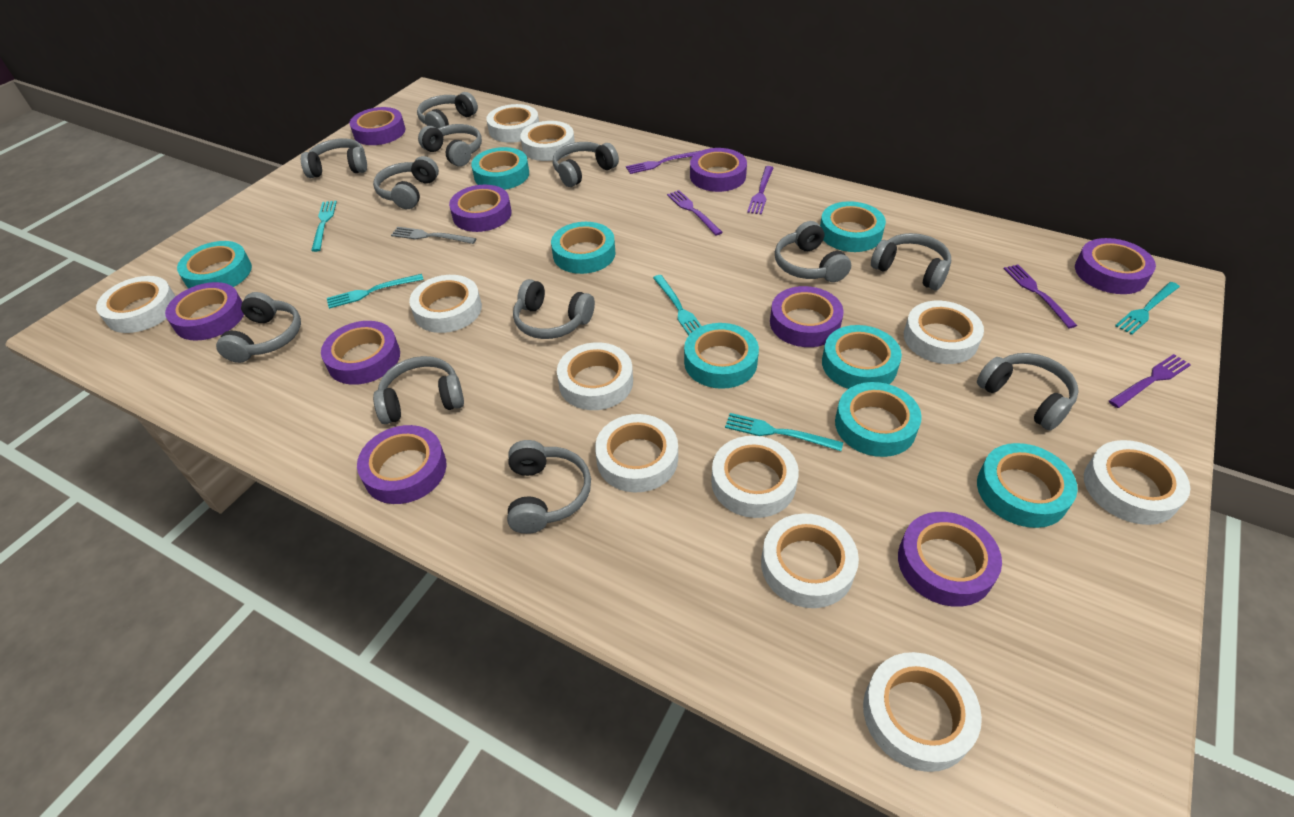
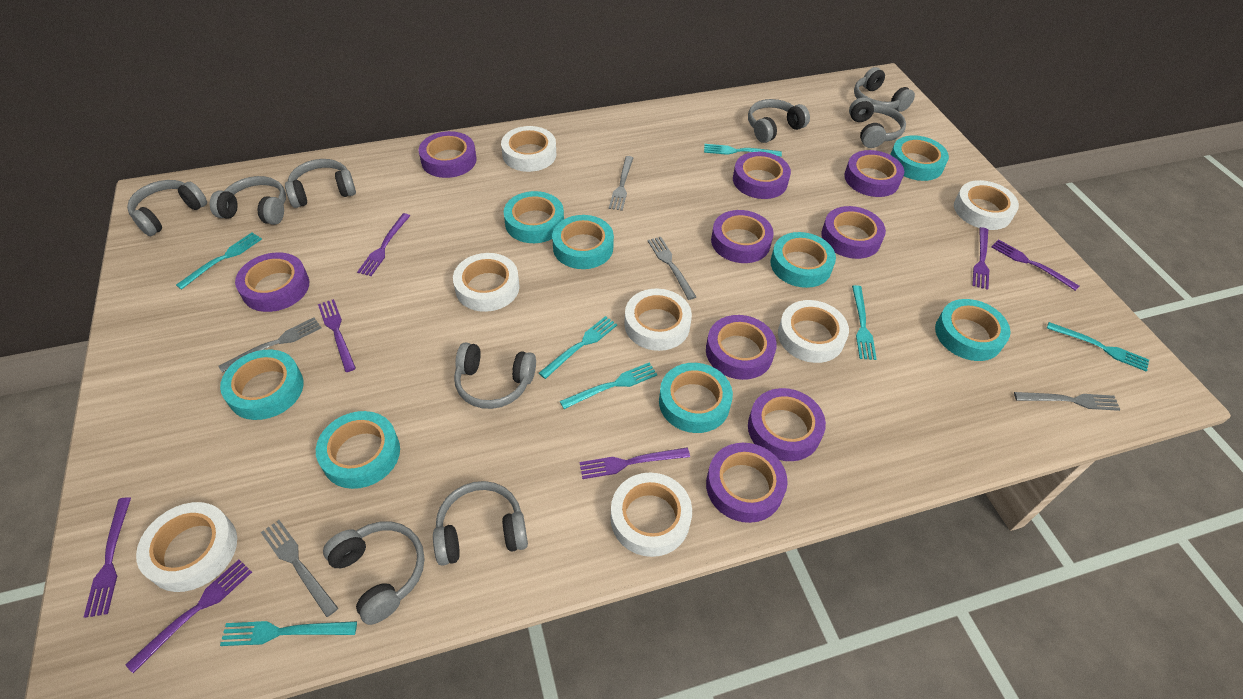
grey fork: [391,227,476,244] = 1 -> [218,317,321,373] [261,520,338,617] [609,156,633,211] [648,237,696,300] [1014,392,1121,411] = 5
grey headphones: [216,292,301,363] [301,138,367,178] [373,156,439,209] [373,356,464,424] [417,92,478,129] [418,124,482,167] [507,440,591,534] [513,279,595,339] [553,142,619,187] [775,221,851,282] [871,233,951,290] [977,353,1079,430] = 12 -> [127,180,207,236] [210,176,286,225] [285,159,356,208] [323,521,425,625] [433,481,528,566] [454,343,536,409] [748,99,810,143] [849,97,906,148] [854,67,915,112] = 9
purple fork: [626,151,700,174] [667,190,723,236] [747,166,774,215] [1004,264,1077,328] [1109,354,1191,408] = 5 -> [84,497,131,618] [125,560,252,673] [318,299,356,372] [357,213,410,276] [579,448,690,479] [972,227,989,290] [991,239,1079,291] = 7
turquoise fork: [311,201,337,252] [327,274,424,309] [653,275,701,335] [725,413,843,451] [1115,282,1180,335] = 5 -> [176,232,262,290] [220,621,357,646] [539,316,617,379] [560,363,657,409] [704,144,782,157] [852,285,877,360] [1047,322,1149,372] = 7
white tape: [96,276,176,333] [409,275,482,333] [486,104,539,143] [520,121,575,161] [557,342,633,410] [595,414,678,492] [711,436,799,518] [761,513,859,608] [863,652,982,772] [904,301,984,364] [1084,440,1190,525] = 11 -> [136,502,237,592] [453,253,520,312] [501,126,556,172] [611,472,692,557] [624,289,692,351] [778,300,849,363] [954,180,1019,230] = 7

